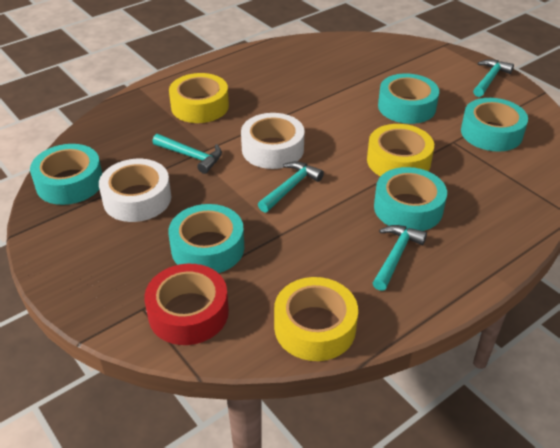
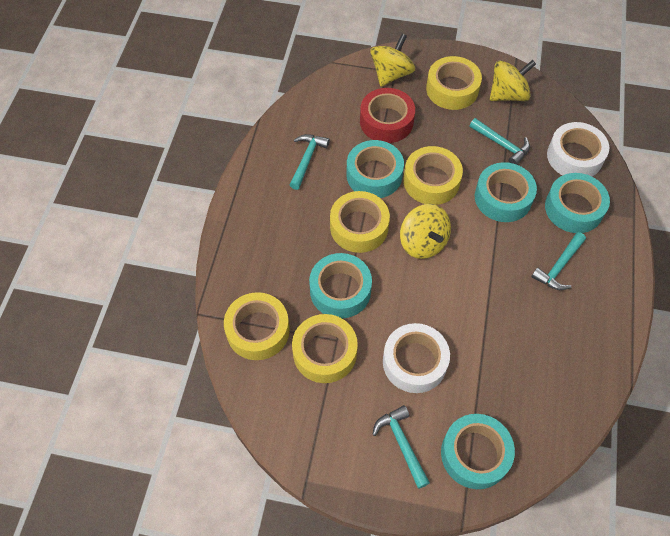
yellow spinning top: none = 0 -> [370,34,415,87] [400,204,451,259] [490,60,536,101] = 3
yellow tape: [169,73,229,123] [274,277,358,361] [367,124,434,176] = 3 -> [224,292,290,360] [292,314,358,383] [330,191,390,253] [403,146,463,205] [426,56,482,110] = 5

